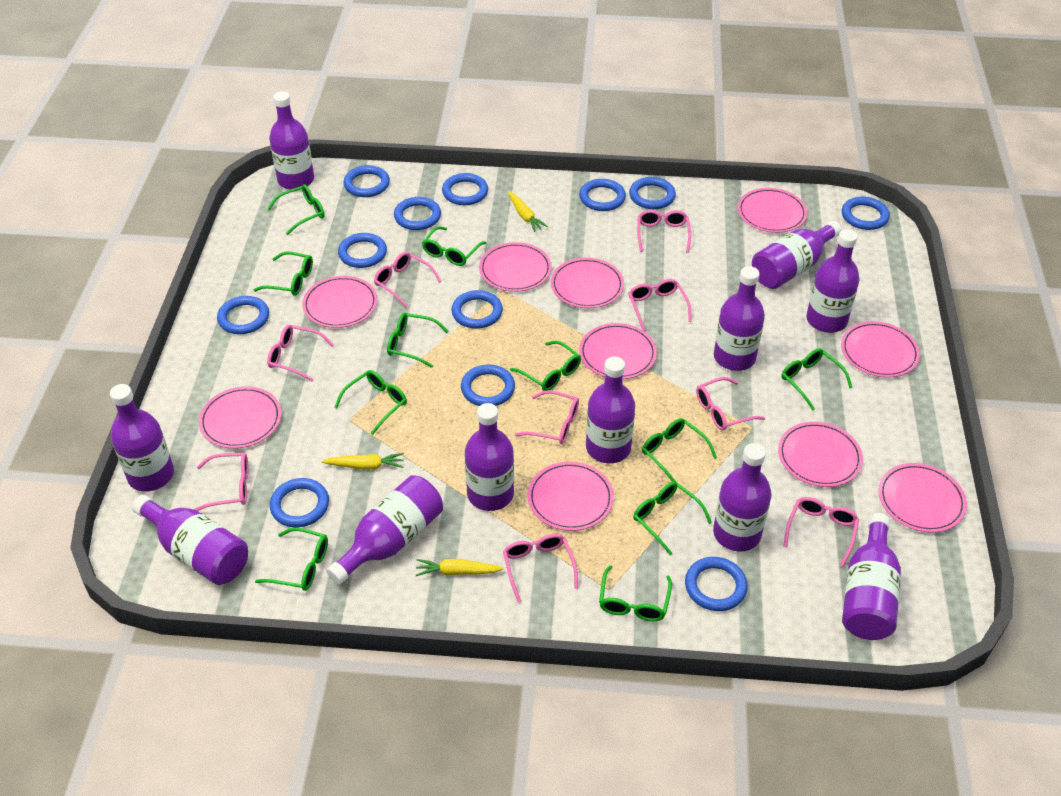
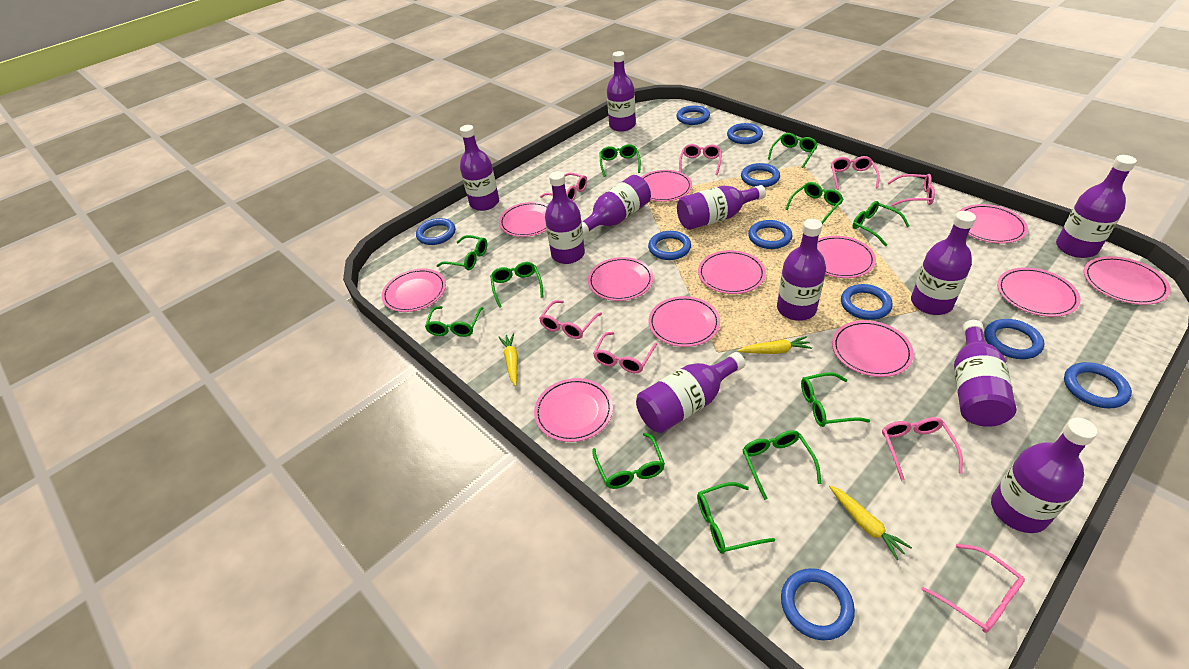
blue ring: [217,296,269,334] [270,478,329,527] [338,233,387,268] [344,165,390,197] [394,197,441,230] [442,173,488,205] [451,290,503,329] [461,365,515,406] [579,179,626,211] [629,177,676,209] [685,557,748,611] [842,197,890,230] = 12 -> [416,218,455,245] [648,231,691,260] [676,105,710,125] [727,123,763,144] [741,163,780,187] [748,220,792,249] [781,568,855,640] [841,284,893,320] [984,319,1044,359] [1064,362,1132,408] = 10
pink glasses: [194,453,249,511] [267,325,334,381] [374,252,441,308] [503,534,578,602] [515,390,579,444] [628,279,692,331] [637,210,691,253] [696,377,765,431] [783,497,859,566] = 9 -> [539,300,602,339] [540,173,587,200] [593,332,657,373] [679,144,722,175] [831,156,880,190] [882,417,963,481] [887,174,935,206] [921,544,1025,633] = 8
pink plate: [199,386,281,449] [302,276,377,328] [479,242,552,292] [528,461,614,531] [551,258,624,308] [579,323,657,379] [737,188,807,233] [778,422,863,487] [841,321,920,378] [878,463,967,532] = 10 -> [382,269,446,312] [499,202,548,237] [534,378,613,442] [588,257,653,301] [641,170,692,202] [649,296,720,347] [698,250,766,294] [817,236,876,278] [832,320,914,377] [958,204,1028,243] [997,267,1081,317] [1084,256,1171,305] = 12

